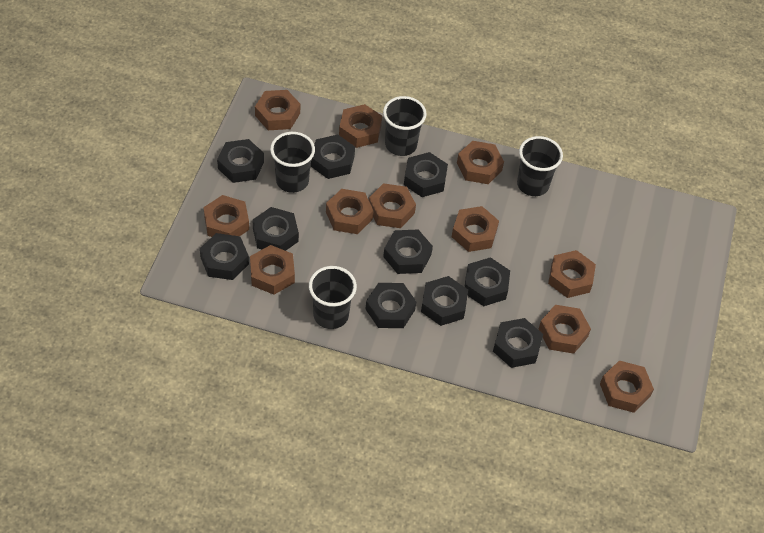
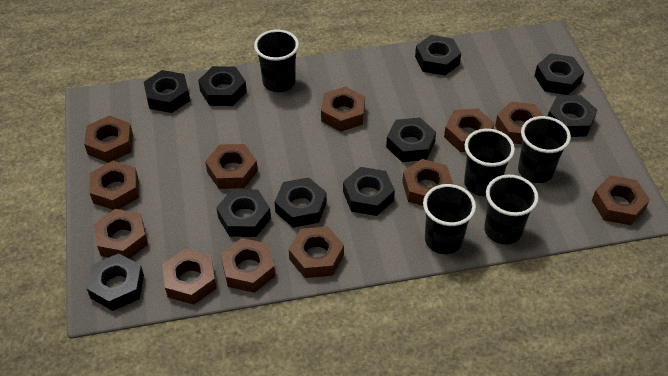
black cup: [270,132,315,193] [309,266,357,329] [383,96,426,156] [517,136,563,196] = 4 -> [254,29,299,92] [423,184,476,254] [464,129,515,196] [484,175,539,245] [518,116,571,183] = 5
brown nut: [203,195,249,237] [250,245,295,295] [255,90,300,130] [326,189,373,234] [339,104,382,148] [369,183,416,228] [452,206,499,252] [457,141,504,184] [539,305,591,354] [548,250,596,298] [600,360,654,413] = 11 -> [84,115,133,163] [89,161,139,210] [94,209,148,259] [162,249,216,305] [205,144,258,189] [221,238,275,293] [289,226,344,278] [321,86,365,132] [402,159,454,206] [444,108,494,152] [495,101,543,144] [592,175,650,225] = 12

